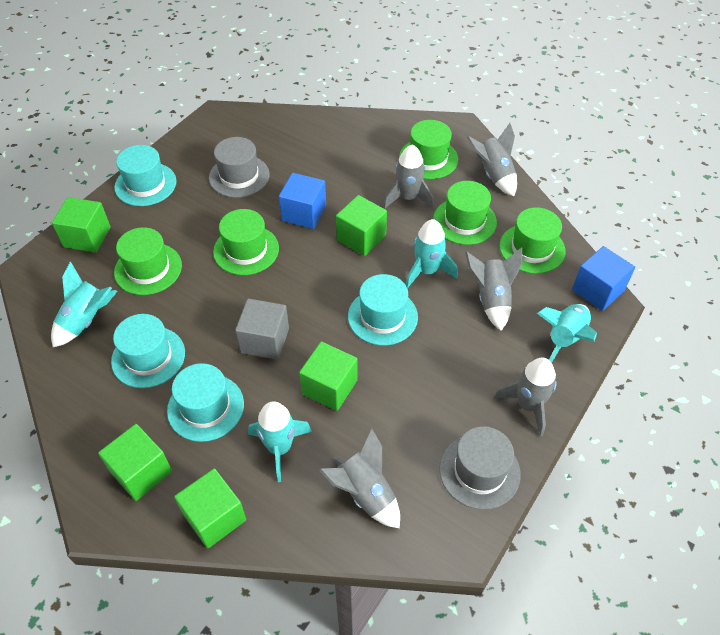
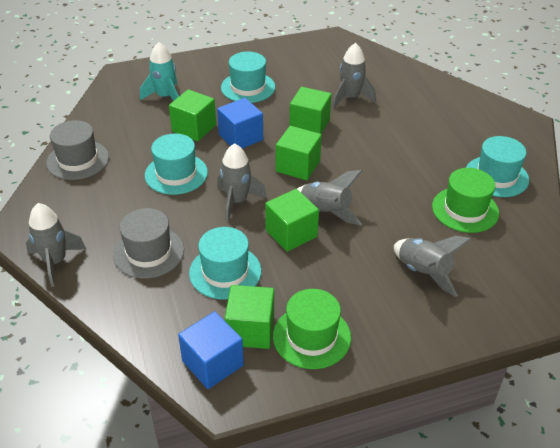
green hat: [114,227,182,295] [213,209,279,275] [399,120,458,179] [433,181,497,245] [499,207,566,274] = 5 -> [273,289,351,369] [432,168,499,233] = 2
grey cube: [235,298,289,360] = 1 -> none = 0
turquoise rocket: [51,261,118,347] [248,401,312,482] [406,219,458,288] [537,304,597,363] = 4 -> [140,42,179,101] = 1

